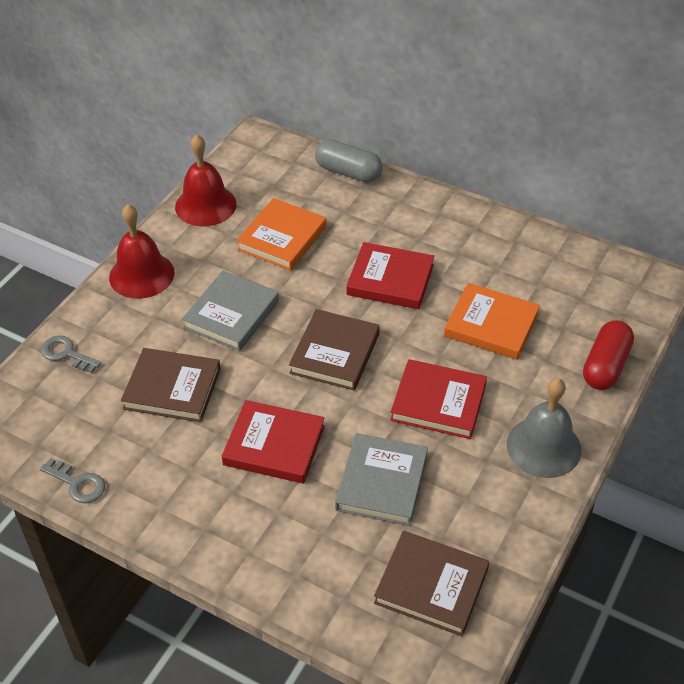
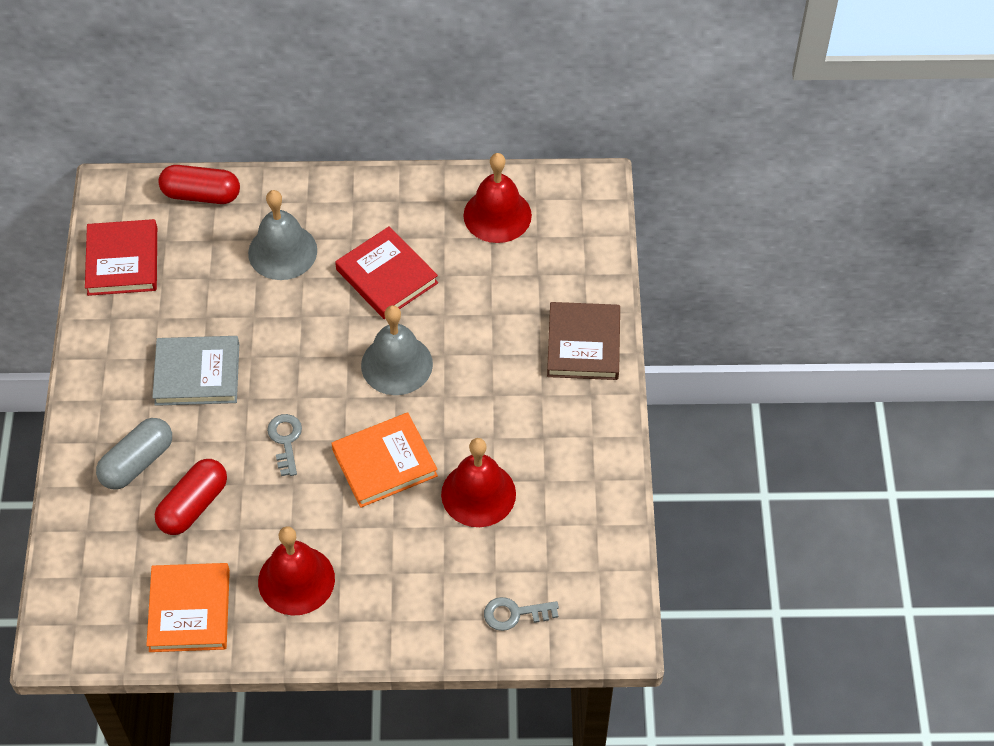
brown book: [121,348,221,422] [289,309,380,391] [374,531,489,636] = 3 -> [547,302,620,380] = 1
grey bell: [507,378,581,478] = 1 -> [248,190,317,280] [361,305,433,395] = 2
grey book: [182,271,279,351] [335,433,428,526] = 2 -> [152,336,239,406] = 1
red bell: [109,204,175,299] [175,134,237,226] = 2 -> [258,526,335,616] [441,438,516,527] [463,153,532,243] = 3
red book: [222,400,325,483] [346,242,434,309] [390,359,487,439] = 3 -> [85,219,157,296] [335,226,438,319] = 2
red capsule: [583,320,634,390] = 1 -> [155,459,227,535] [158,165,240,204] = 2

